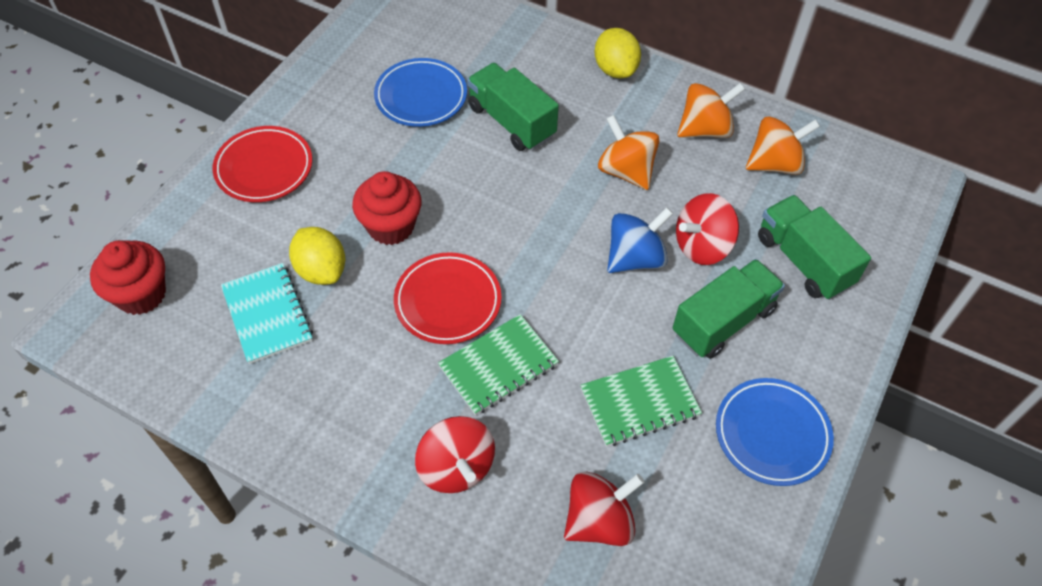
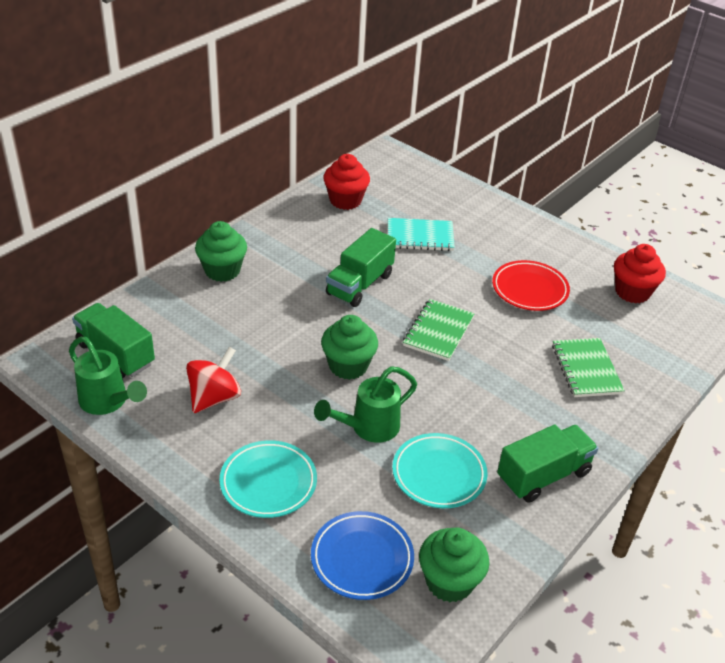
blue plate: [374,58,467,127] [716,378,834,486] = 2 -> [311,511,414,600] = 1
blue spinning top: [607,207,673,273] = 1 -> none = 0
green cupcake: none = 0 -> [195,221,247,282] [321,315,378,380] [419,528,490,602] = 3
green watering can: none = 0 -> [69,337,147,415] [314,366,417,443] = 2
orange spinning top: [598,115,660,190] [677,83,745,138] [746,116,820,175] = 3 -> none = 0
red plate: [213,126,312,202] [394,252,501,344] = 2 -> [492,260,570,311] = 1
red spinning top: [415,416,495,493] [564,471,644,546] [676,193,739,265] = 3 -> [186,347,241,413] = 1
turquoise plate: none = 0 -> [220,440,317,518] [392,433,487,508] = 2
yellow lemon: [289,227,345,285] [595,28,641,78] = 2 -> none = 0

